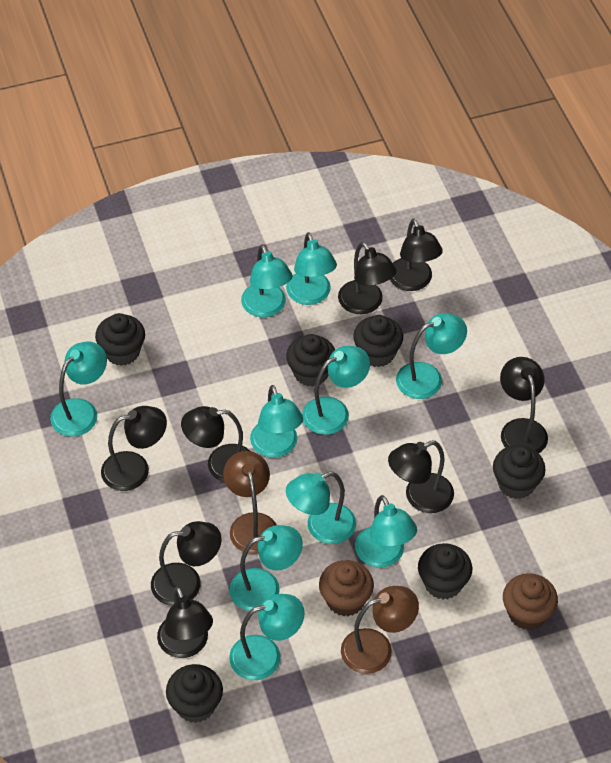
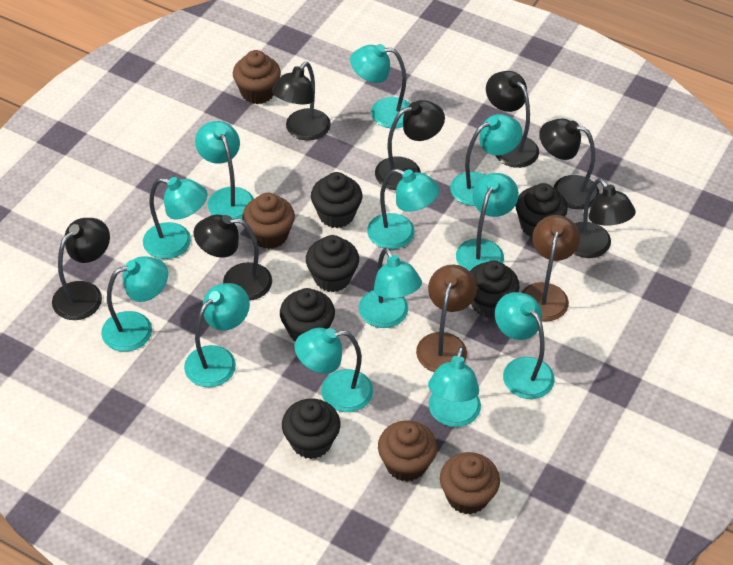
black lamp: [101,406,167,491] [151,521,222,606] [157,586,213,658] [181,406,250,482] [338,242,397,314] [388,441,454,513] [390,218,443,291] [500,357,548,453] = 8 -> [52,218,110,320] [194,214,272,301] [272,62,331,141] [375,100,445,190] [486,71,539,168] [540,118,600,209] [574,178,636,258] = 7
brown cupcake: [319,560,374,617] [503,573,558,630] = 2 -> [233,50,281,104] [242,192,295,249] [378,420,437,482] [440,452,500,514] = 4
turquoise lamp: [50,342,107,437] [229,594,305,680] [230,525,303,611] [241,245,292,317] [250,385,303,458] [286,232,337,305] [286,472,356,544] [302,346,370,435] [355,495,417,567] [396,313,467,399] = 10 -> [101,256,168,352] [143,177,208,259] [184,283,250,387] [195,121,254,219] [295,328,373,412] [350,44,411,128] [359,248,422,328] [367,169,440,249] [428,346,481,427] [450,114,523,206] [456,173,519,271] [495,292,555,399] = 12

